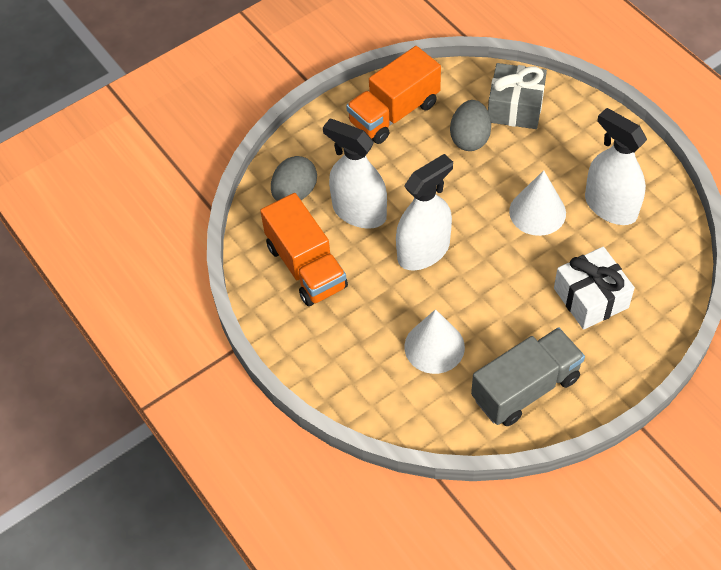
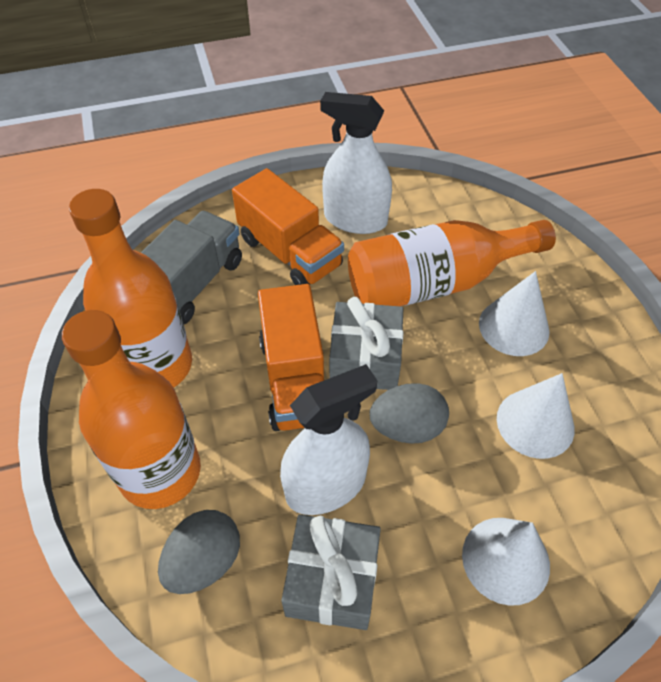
grey gift: [488,63,547,129] = 1 -> [281,514,381,630] [329,297,404,390] = 2
orange bottle: none = 0 -> [62,310,201,509] [69,189,192,388] [348,220,556,306] = 3
white cone: [404,309,465,374] [509,170,566,236] = 2 -> [462,518,550,606] [479,271,550,356] [497,373,575,459] = 3
white gift: [554,247,635,330] = 1 -> none = 0
white spray bottle: [323,119,387,229] [396,154,453,271] [585,108,647,225] = 3 -> [280,364,377,515] [320,92,392,234] = 2

